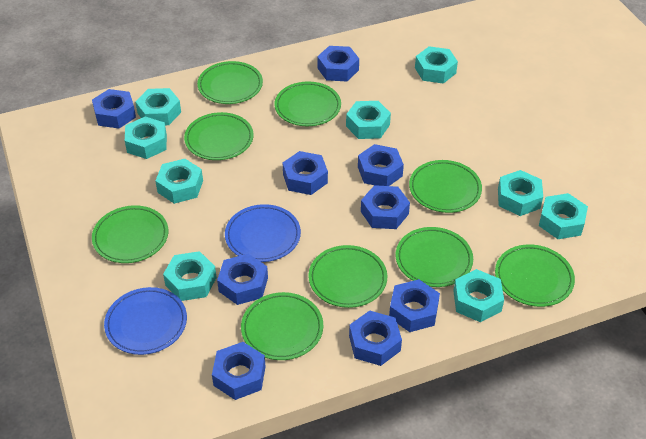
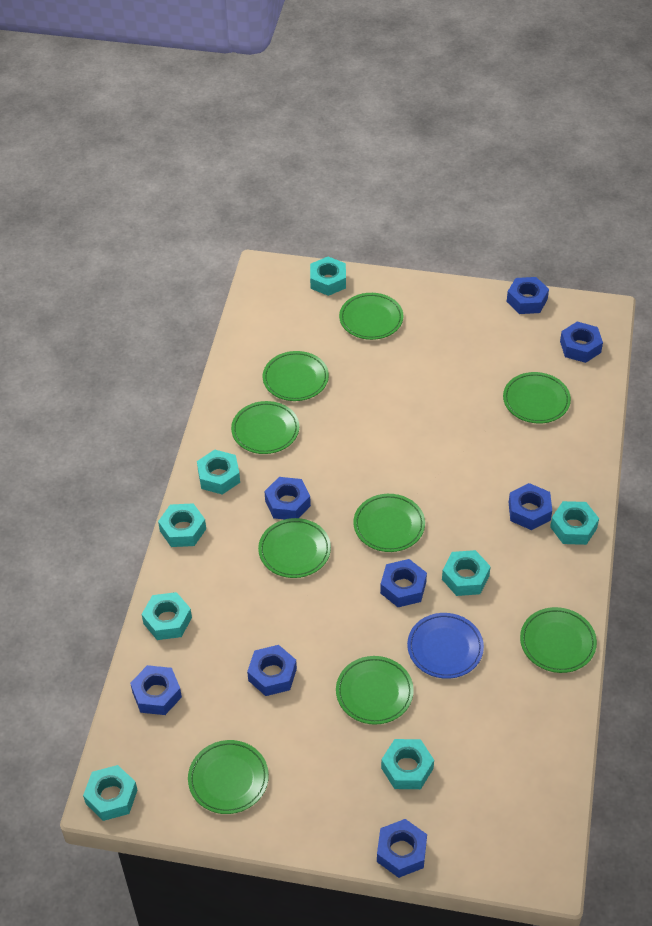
blue nut: [92,89,136,129] [212,342,266,400] [217,254,268,305] [283,151,328,195] [317,46,359,81] [349,311,402,366] [358,144,404,186] [361,185,410,229] [389,279,440,332] = 9 -> [130,665,182,715] [247,645,297,696] [264,477,311,520] [377,819,427,878] [380,559,427,607] [507,277,549,314] [509,483,552,530] [560,322,603,363] = 8
blue plate: [104,287,187,355] [225,204,301,262] = 2 -> [407,613,484,679] = 1
turquoise nut: [125,117,167,159] [135,88,181,125] [155,159,203,204] [163,251,217,301] [346,101,391,139] [415,46,458,84] [453,269,504,322] [498,170,543,216] [539,193,588,239] = 9 -> [83,765,138,821] [142,592,192,640] [158,503,206,547] [197,450,240,495] [310,257,346,296] [381,739,434,789] [442,550,491,596] [550,501,599,545] = 8

